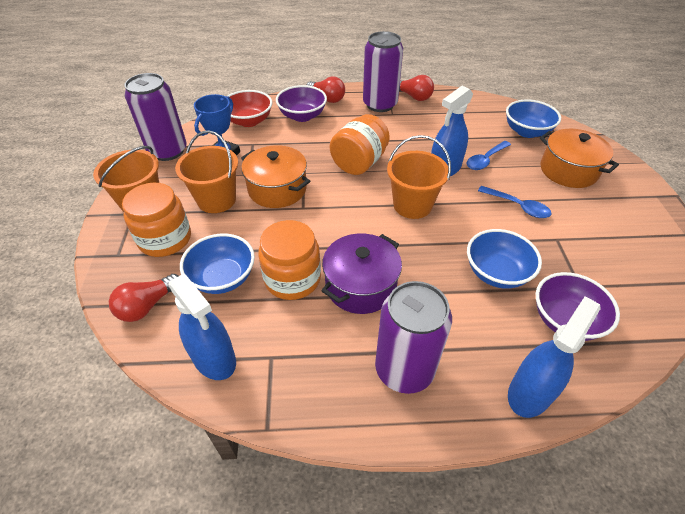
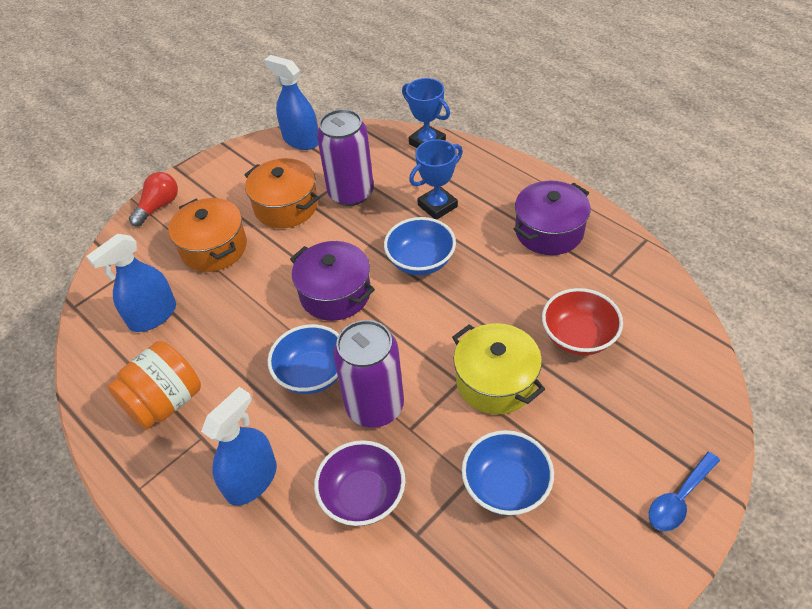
blue spoon: [467,141,511,170] [478,186,552,218] = 2 -> [649,452,720,531] = 1
blue trophy: [194,94,240,156] = 1 -> [402,78,450,148] [409,139,463,220] = 2
orange bucket: [93,146,159,212] [175,130,238,213] [387,135,451,219] = 3 -> none = 0
orange jar: [122,183,191,257] [258,220,321,300] [330,114,390,175] = 3 -> [107,341,201,430] = 1
purple bowl: [276,85,327,122] [536,272,620,341] = 2 -> [314,440,405,526] = 1
purple can: [124,73,187,161] [363,31,403,112] [375,281,452,394] = 3 -> [317,109,374,206] [333,320,404,428] = 2
purple pot: [321,233,402,314] = 1 -> [290,241,375,321] [514,181,591,255] = 2
red light bulb: [109,274,179,322] [307,76,345,103] [399,75,434,101] = 3 -> [129,172,178,226] = 1
yellow pot: none = 0 -> [452,323,545,415] = 1

